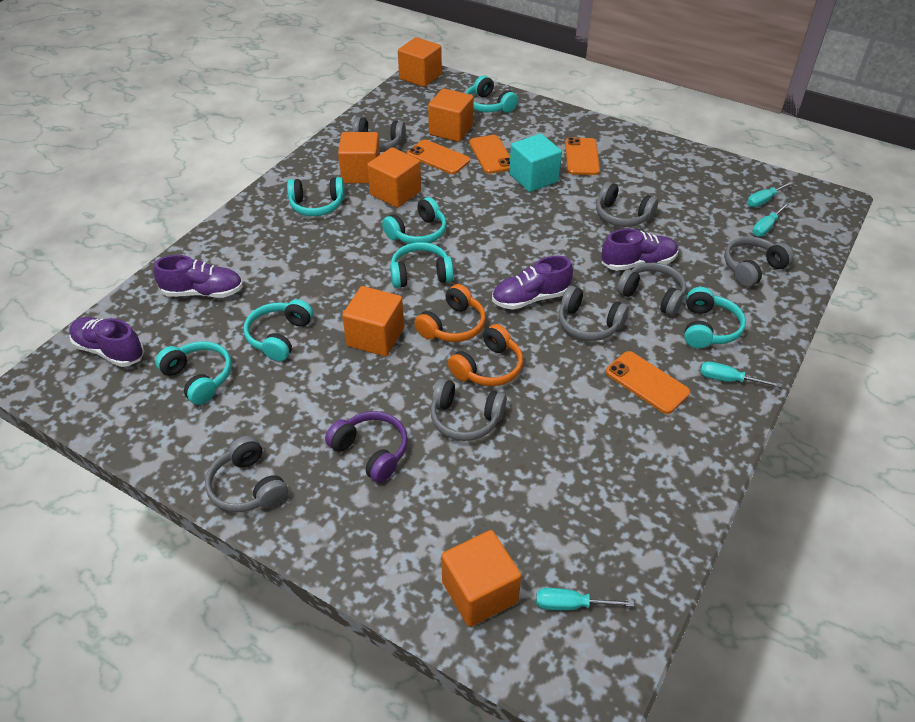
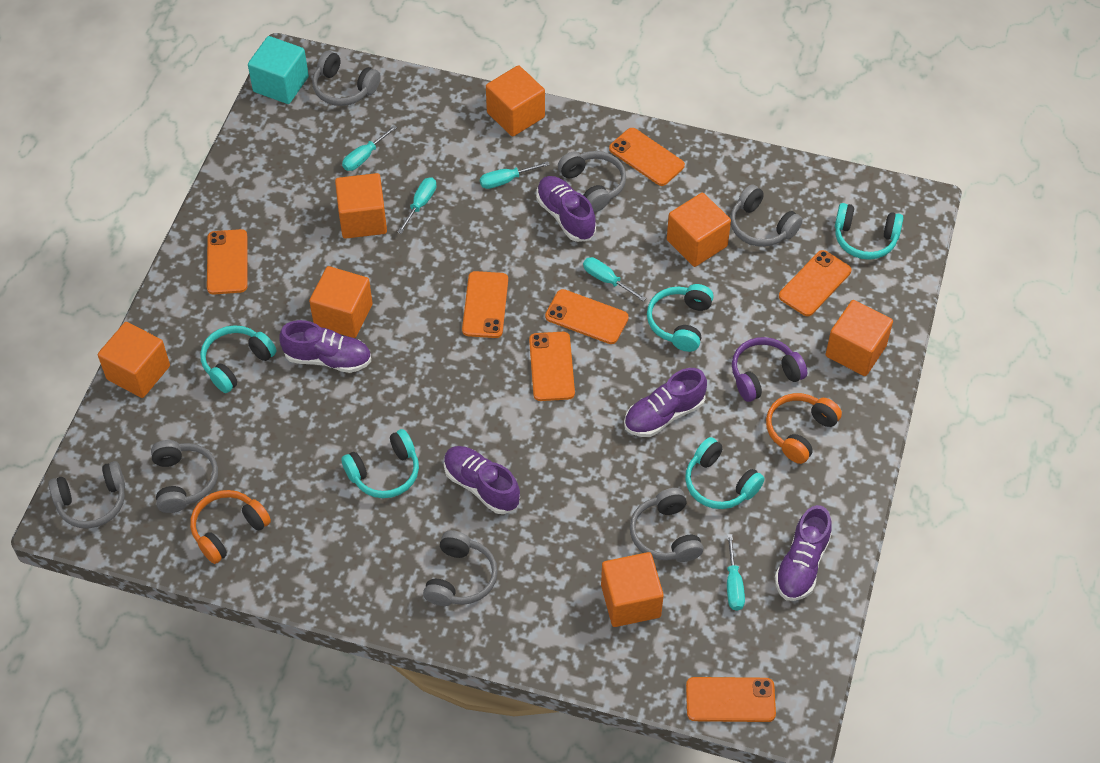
orange cube: [338,132,380,183] [342,286,404,357] [367,147,421,208] [398,37,442,87] [428,88,474,142] [441,530,522,627] = 6 -> [98,322,170,398] [309,266,373,338] [335,173,387,239] [486,65,545,137] [601,552,664,627] [667,193,731,267] [825,300,893,376] = 7
orange phone: [407,139,470,174] [469,135,510,174] [565,137,600,175] [606,351,690,414] = 4 -> [207,229,248,294] [462,271,508,338] [529,332,575,401] [545,289,629,344] [609,128,685,186] [686,677,776,722] [779,250,851,316] = 7
purple shoe: [69,317,144,367] [154,255,243,298] [492,256,573,310] [601,229,678,271] = 4 -> [279,320,371,373] [444,446,520,514] [536,176,596,242] [624,368,707,437] [775,505,832,601] = 5
turquoise headphones: [155,341,232,405] [243,299,313,361] [287,177,345,216] [382,197,446,244] [390,242,454,288] [466,75,518,113] [684,287,746,348] = 7 -> [200,325,277,393] [341,429,419,498] [647,284,714,352] [685,437,764,509] [835,203,903,260] = 5
turquoise screwdriver: [536,588,634,611] [700,361,781,387] [747,181,794,207] [752,202,789,237] = 4 -> [342,125,397,171] [398,177,436,234] [480,161,549,189] [583,257,646,301] [727,534,745,611] = 5

